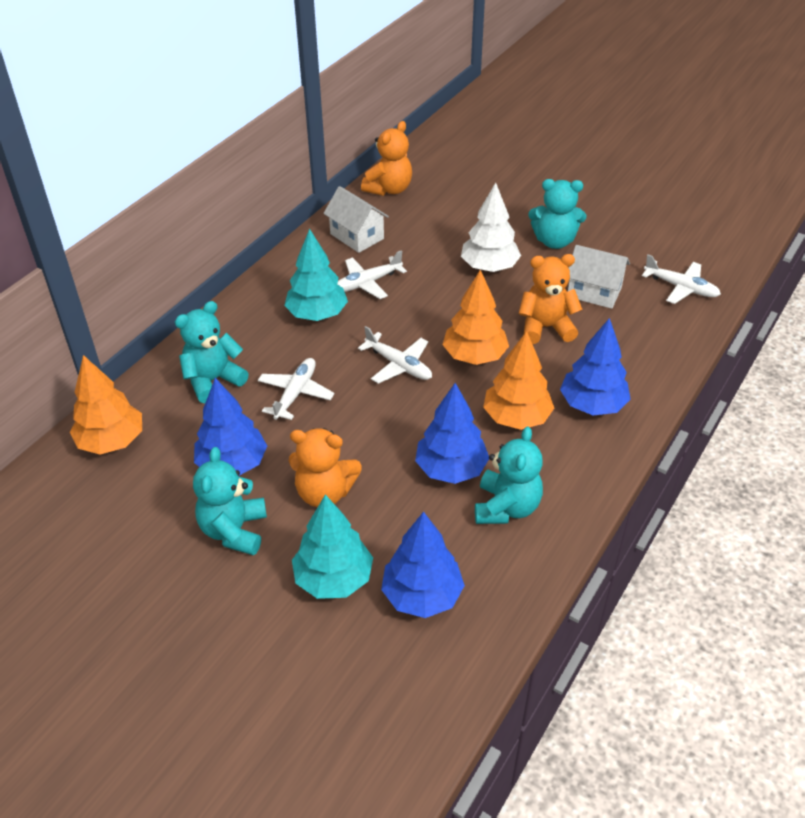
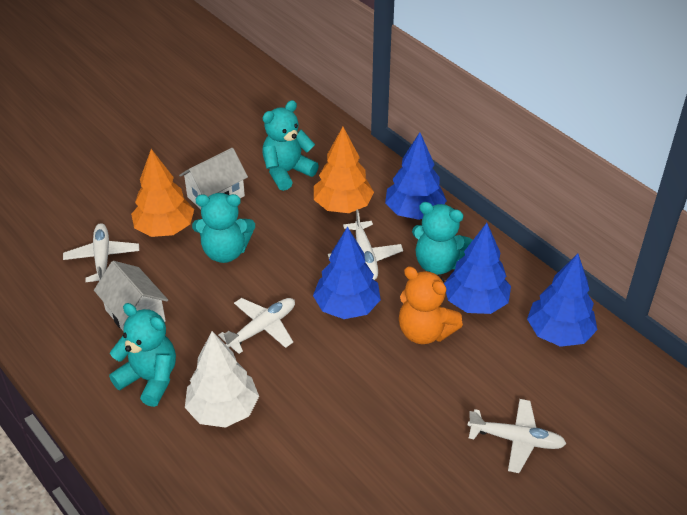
orange teddy bear: [289,428,362,507] [361,121,412,196] [518,254,583,344] = 3 -> [399,266,463,344] = 1
orange tree: [70,355,142,455] [443,270,509,365] [483,331,554,430] = 3 -> [131,149,194,237] [314,127,374,213] = 2
turquoise tree: [284,228,348,321] [292,494,373,599] = 2 -> none = 0

